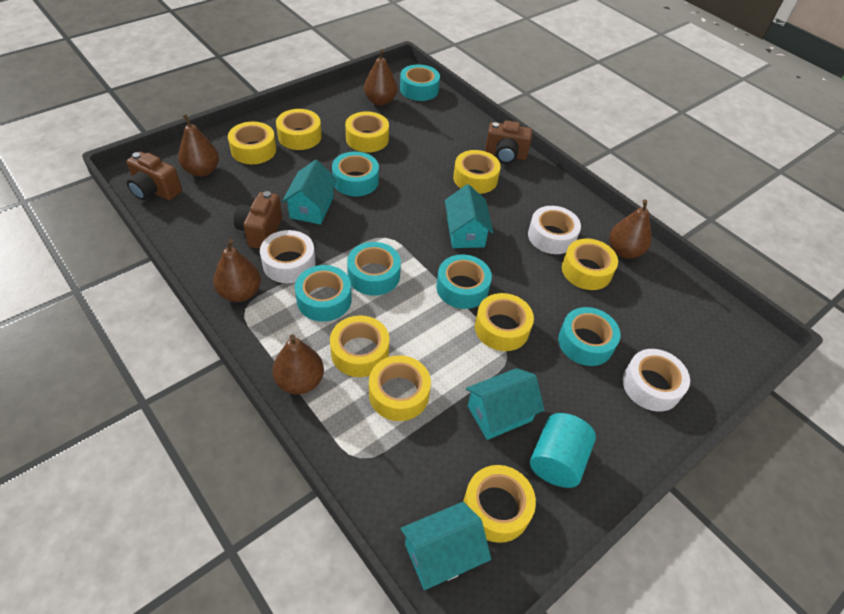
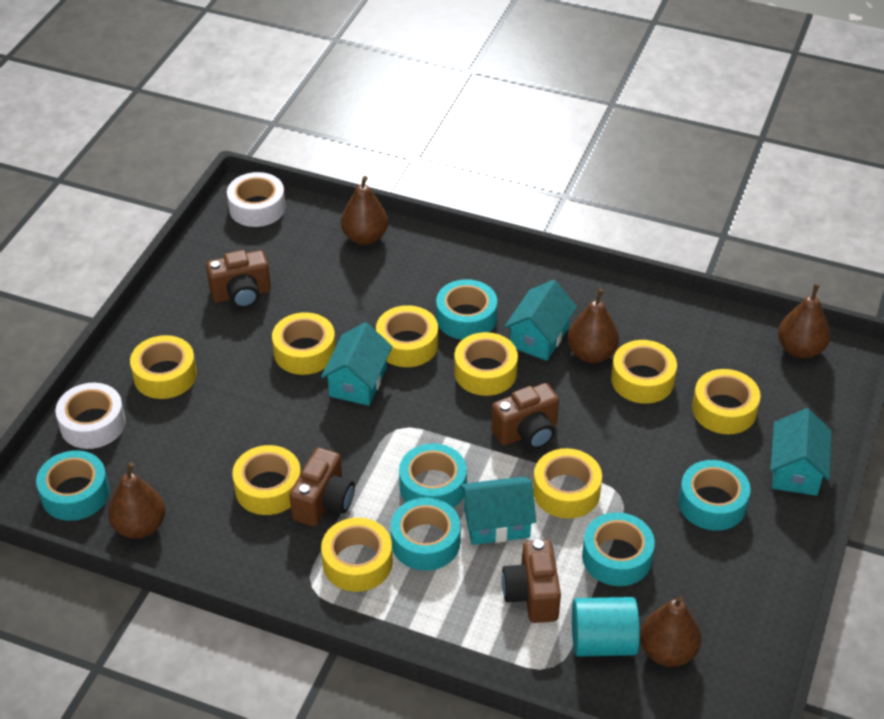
brown camera: [127,152,182,200] [234,191,282,249] [485,120,532,164] = 3 -> [206,250,271,308] [289,448,355,527] [491,383,559,449] [501,540,561,623] = 4
white tape: [260,230,316,283] [528,206,581,254] [623,349,690,412] = 3 -> [55,383,126,449] [227,172,286,227] = 2

